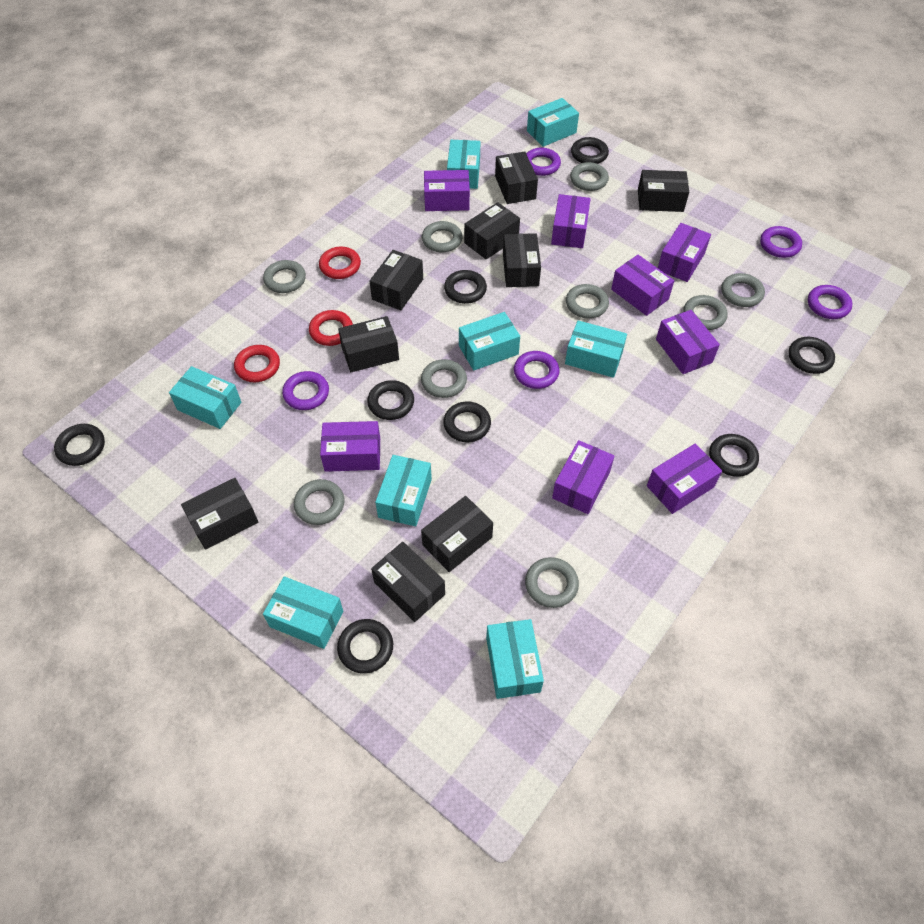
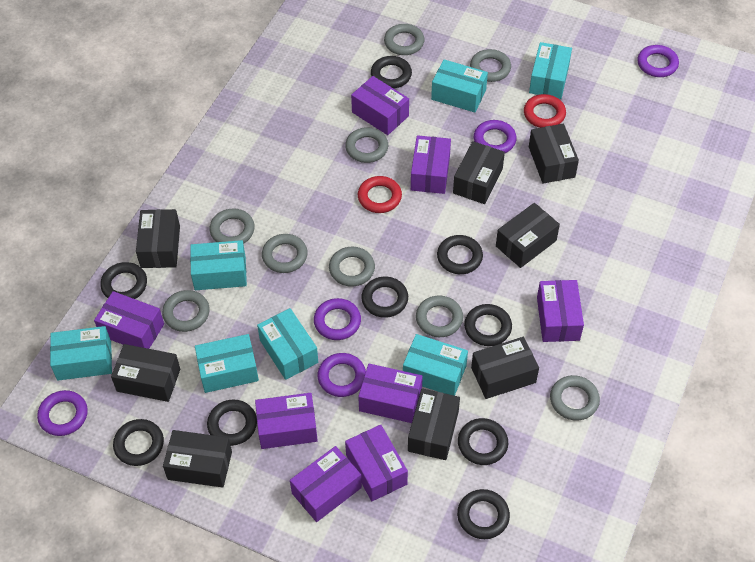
black box: [181,478,258,550] [338,316,399,372] [370,250,423,310] [371,542,445,622] [421,496,493,572] [464,202,520,259] [495,152,538,204] [503,233,541,287] [638,170,689,212] = 9 -> [111,344,180,402] [136,209,180,268] [163,430,232,488] [408,388,460,460] [453,141,505,204] [471,337,539,399] [496,203,560,268] [529,124,579,184] = 8
black ring: [54,424,105,466] [337,619,393,673] [367,380,414,420] [443,402,491,442] [444,270,487,304] [571,137,609,164] [709,434,759,477] [788,337,835,374] = 8 -> [100,262,147,299] [113,419,164,466] [207,400,257,446] [361,276,408,318] [371,56,412,89] [437,235,483,274] [457,489,510,539] [458,418,508,465] [464,304,512,346] = 9
red ring: [234,345,280,382] [309,310,353,346] [319,247,361,279] = 3 -> [358,176,402,213] [524,94,566,128] = 2
turquoise box: [169,366,242,429] [263,576,343,649] [375,455,432,526] [447,140,480,189] [459,312,520,371] [486,619,544,699] [527,98,579,147] [565,320,627,378] = 8 -> [50,326,112,381] [190,240,247,290] [195,334,259,393] [257,308,318,380] [403,334,468,396] [431,59,488,113] [529,42,572,99] = 7

